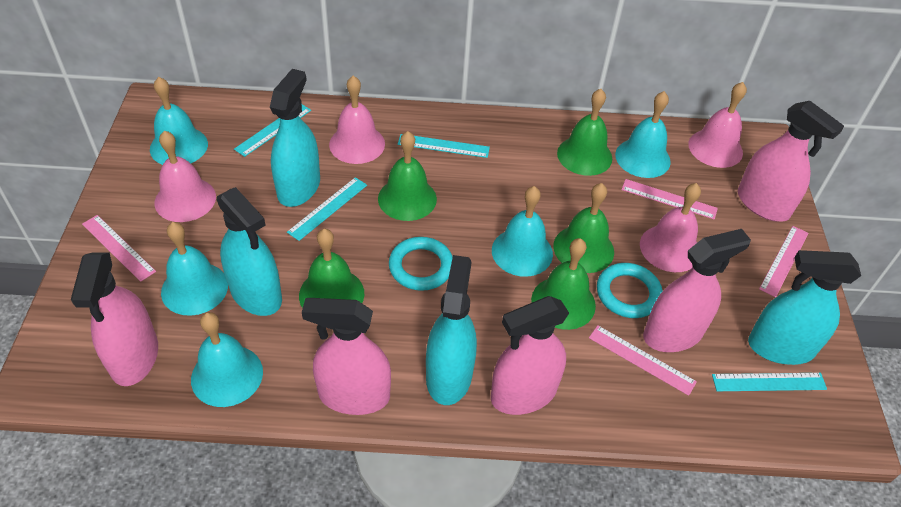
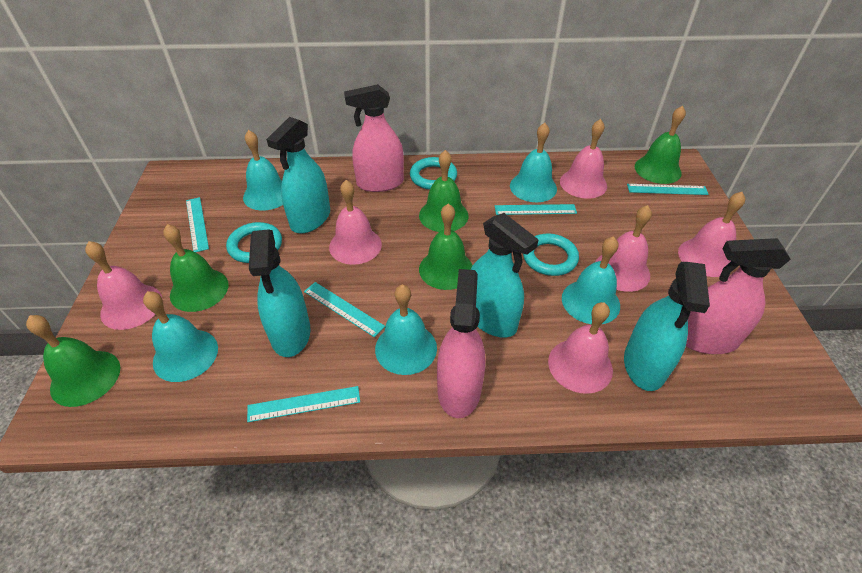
pink bell: [155,130,216,222] [329,76,385,164] [640,183,701,272] [688,82,747,168] = 4 -> [85,241,162,330] [329,180,382,265] [548,302,613,394] [560,119,607,199] [595,205,652,292] [678,192,745,277] = 6
pink ruler: [82,215,156,282] [589,325,697,396] [621,179,718,219] [759,226,809,297] = 4 -> none = 0
pink spray bottle: [71,252,158,386] [302,298,391,415] [491,296,569,415] [643,229,751,352] [738,101,844,222] = 5 -> [344,84,404,192] [437,269,485,418] [686,238,791,354] = 3
turquoise ring: [389,237,453,291] [597,263,663,318] = 2 -> [226,222,282,263] [410,157,457,190] [523,233,579,276] = 3
turquoise ruler: [234,104,311,157] [287,177,367,241] [398,134,490,158] [712,373,827,391] = 4 -> [186,197,209,252] [247,386,360,422] [304,282,385,337] [495,204,577,215] [627,184,709,195] = 5

